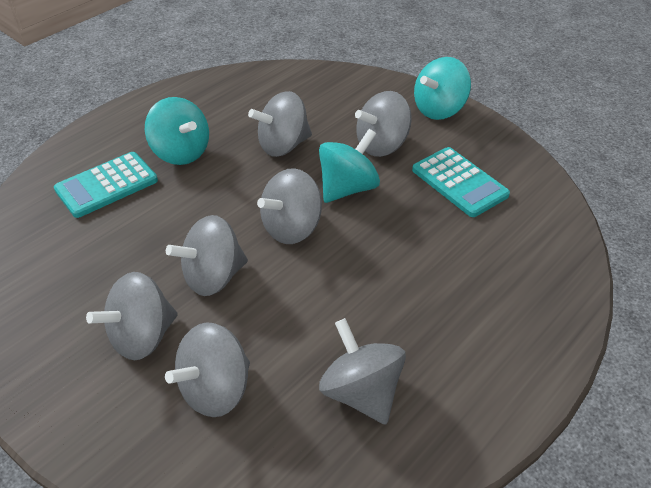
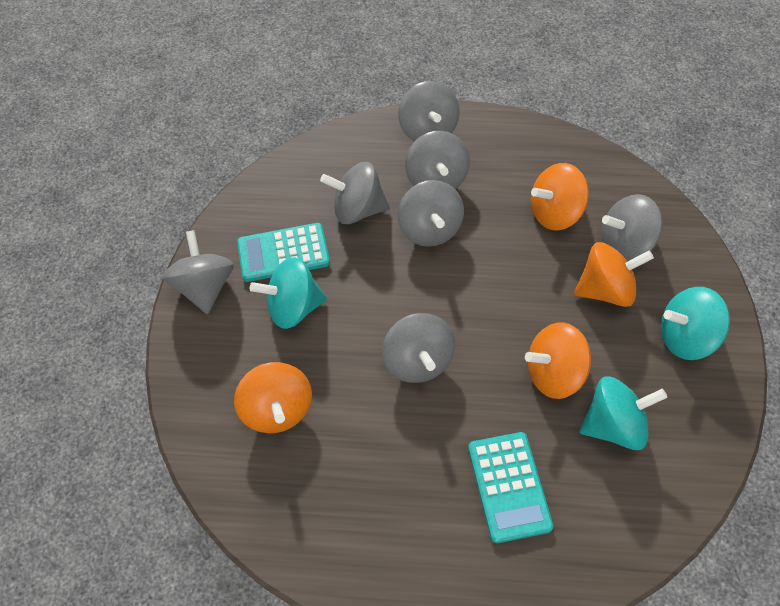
orange spinning top: none = 0 -> [234,362,312,433] [525,322,591,399] [531,163,589,231] [574,242,654,307] = 4

